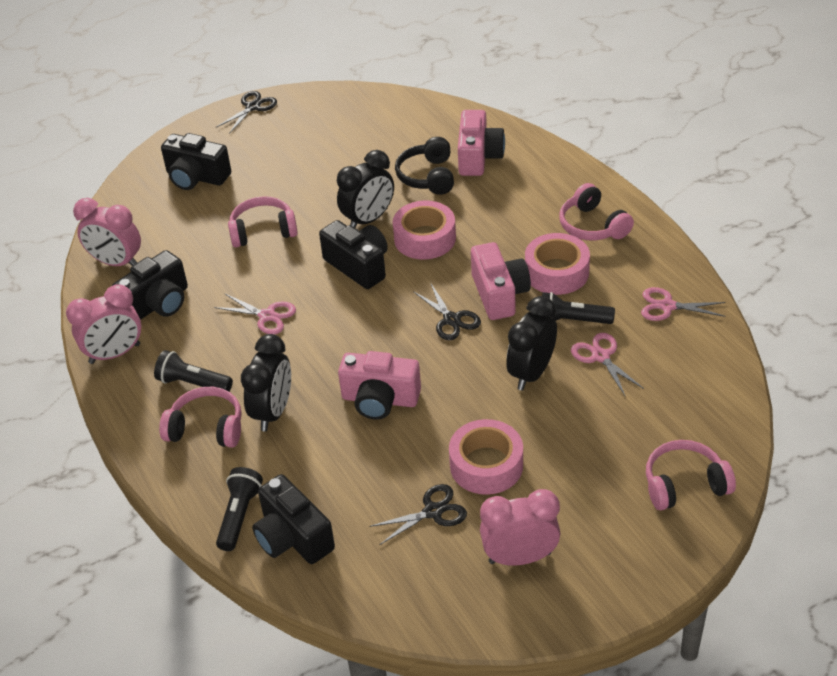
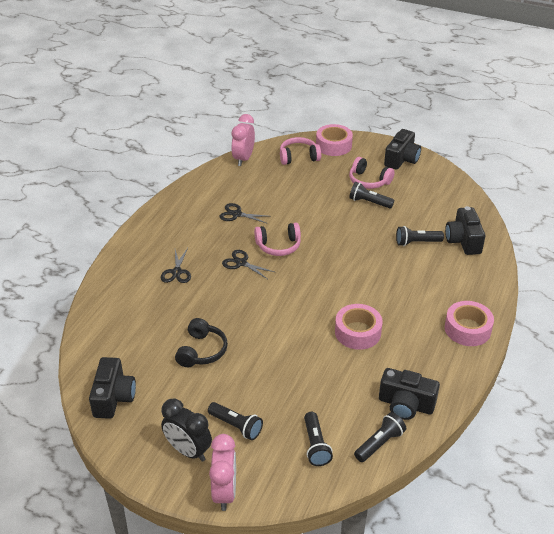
black clock: [241,334,291,432] [337,150,394,228] [506,296,557,391] = 3 -> [161,398,212,462] = 1
black flashlight: [154,350,233,391] [216,467,263,551] [542,292,615,324] = 3 -> [208,402,263,440] [304,412,333,466] [349,182,394,208] [354,412,406,462] [396,226,444,246] = 5
pink camera: [338,351,421,420] [458,110,505,176] [471,242,531,320] = 3 -> none = 0
pink clock: [66,284,142,364] [73,198,141,266] [480,489,560,566] = 3 -> [209,434,236,511] [231,114,255,166] = 2
pink headphones: [159,387,242,448] [228,196,298,247] [559,183,634,240] [646,440,736,510] = 4 -> [254,223,301,256] [280,137,321,165] [349,157,395,189] = 3
pink scissors: [214,293,296,334] [571,333,644,396] [641,287,726,321] = 3 -> none = 0

